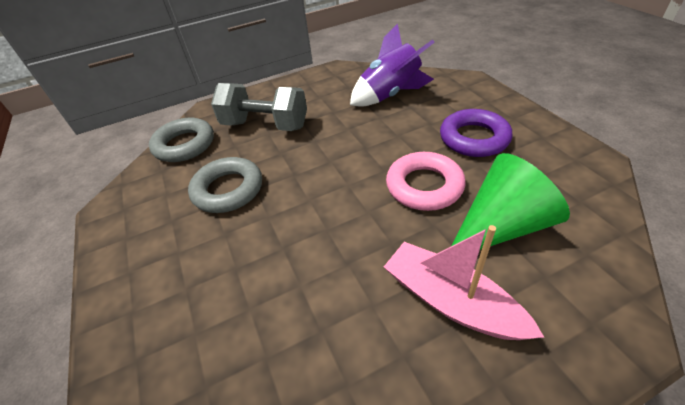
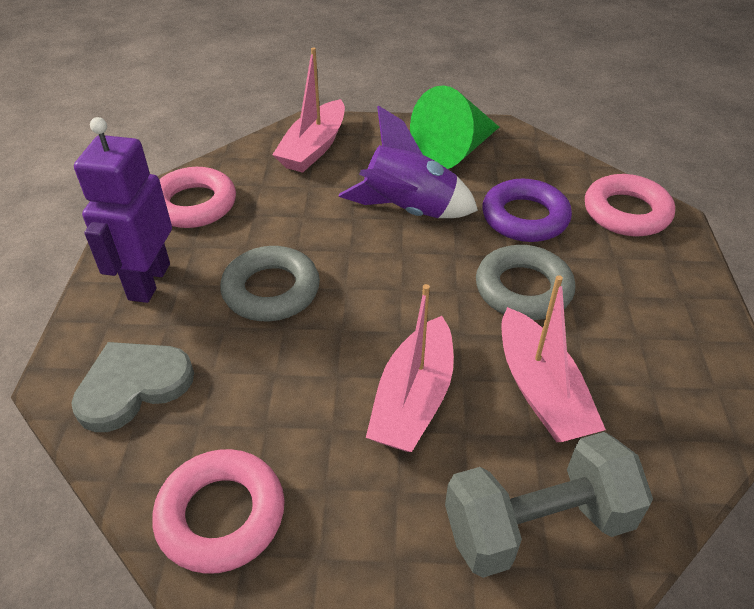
grey heart: none = 0 -> [71,342,194,432] = 1
pink boat: [384,225,544,340] = 1 -> [272,48,345,173] [366,284,454,452] [501,275,606,442] = 3
pink ring: [386,152,466,211] = 1 -> [152,449,285,574] [159,167,236,228] [585,174,675,236] = 3
purple robot: none = 0 -> [74,117,172,303] = 1

